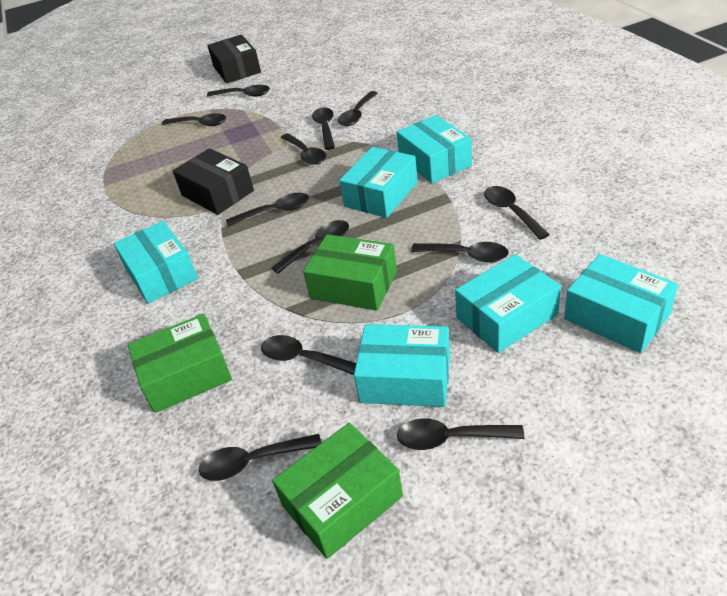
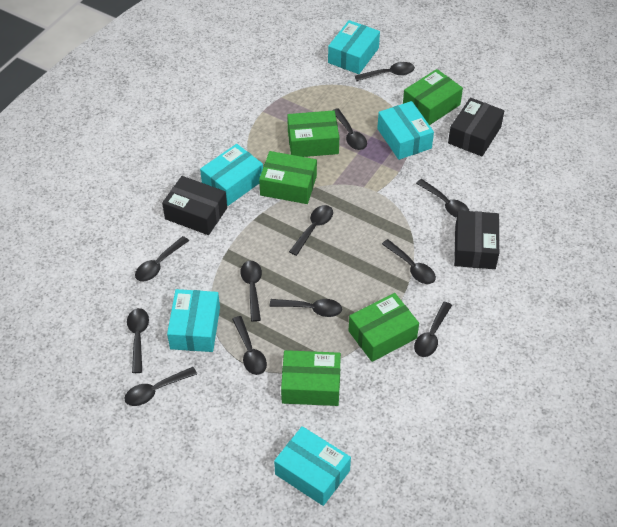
black box: [173,148,254,215] [207,35,261,84] = 2 -> [162,176,227,235] [448,98,504,157] [454,210,499,269] = 3
green box: [128,314,232,413] [272,423,403,559] [303,234,397,311] = 3 -> [259,151,317,204] [281,350,341,406] [287,110,339,157] [349,293,419,362] [403,69,463,125] = 5
turquoise box: [114,221,198,303] [339,147,418,218] [354,324,450,407] [397,115,472,183] [455,254,561,353] [564,254,678,353] = 6 -> [167,289,220,352] [200,144,263,206] [274,426,351,506] [328,20,380,74] [377,101,434,160] = 5

